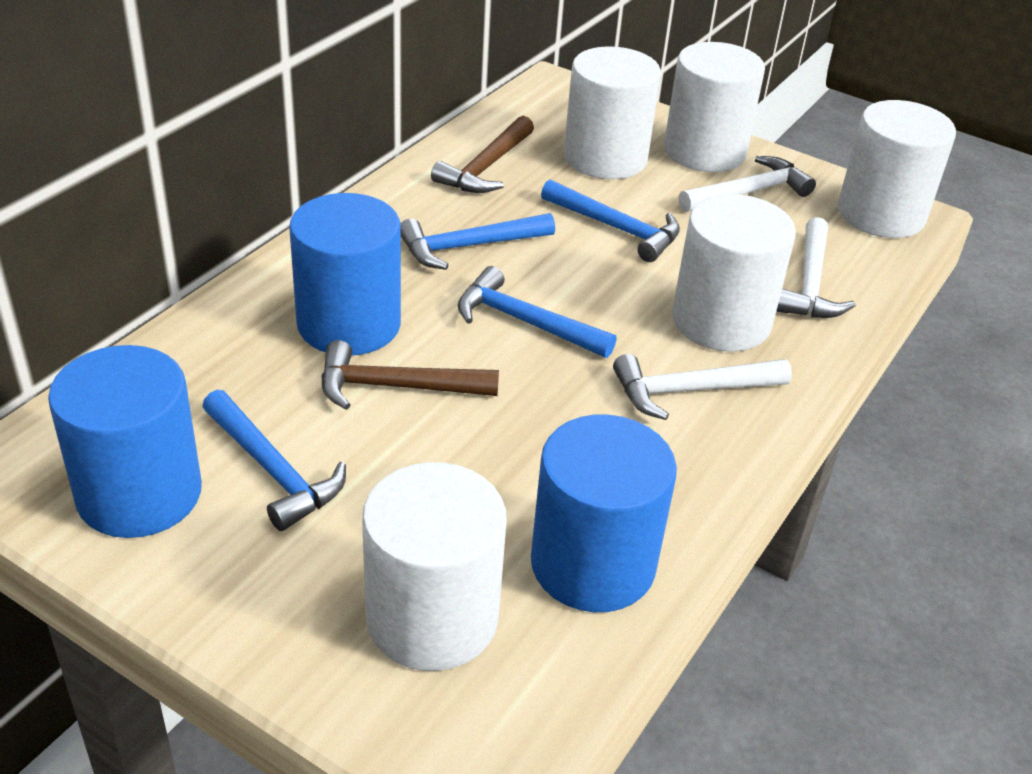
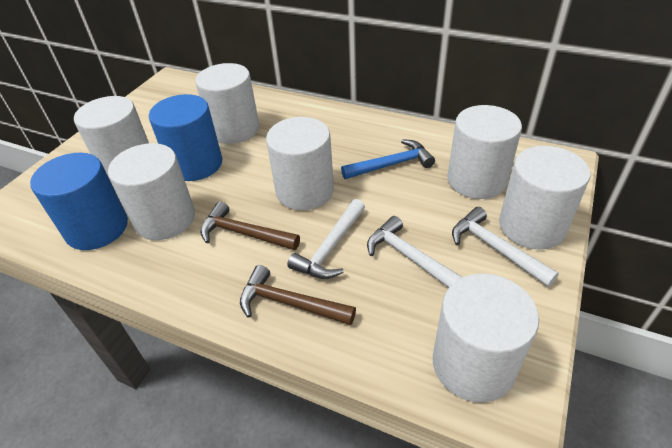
blue cylinder: [48,345,202,538] [289,193,401,356] [531,415,677,612] = 3 -> [30,153,128,250] [149,94,223,181] = 2
blue hammer: [202,390,346,531] [401,213,555,270] [458,266,617,358] [541,179,680,262] = 4 -> [341,139,435,179] = 1
white cylinder: [362,462,507,671] [564,46,661,179] [664,42,765,172] [672,194,796,352] [838,100,956,238] = 5 -> [74,96,149,181] [108,143,195,240] [195,63,259,144] [266,117,334,210] [433,273,539,403] [447,105,522,199] [499,146,590,250] = 7

